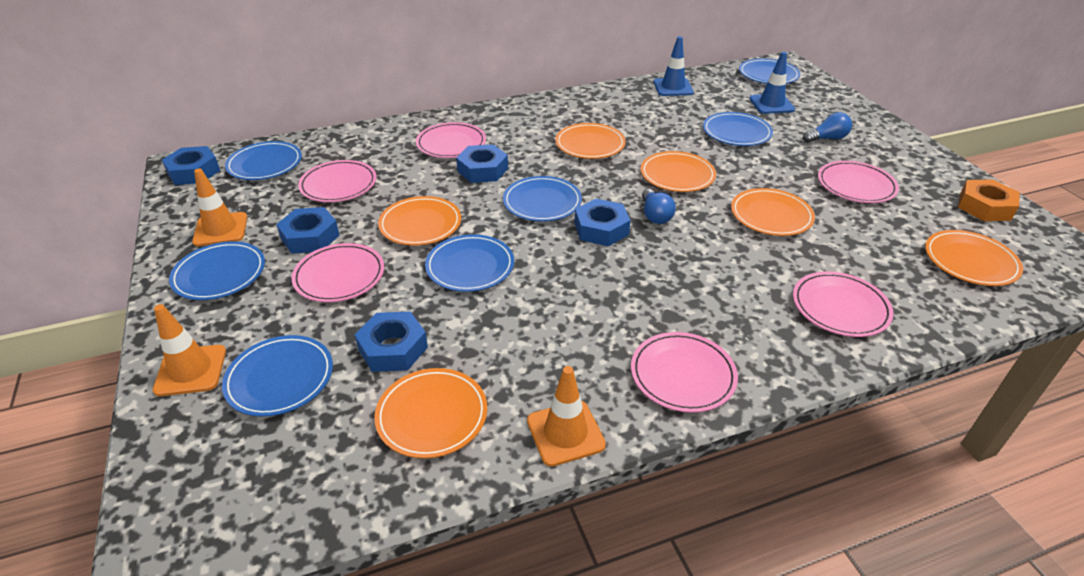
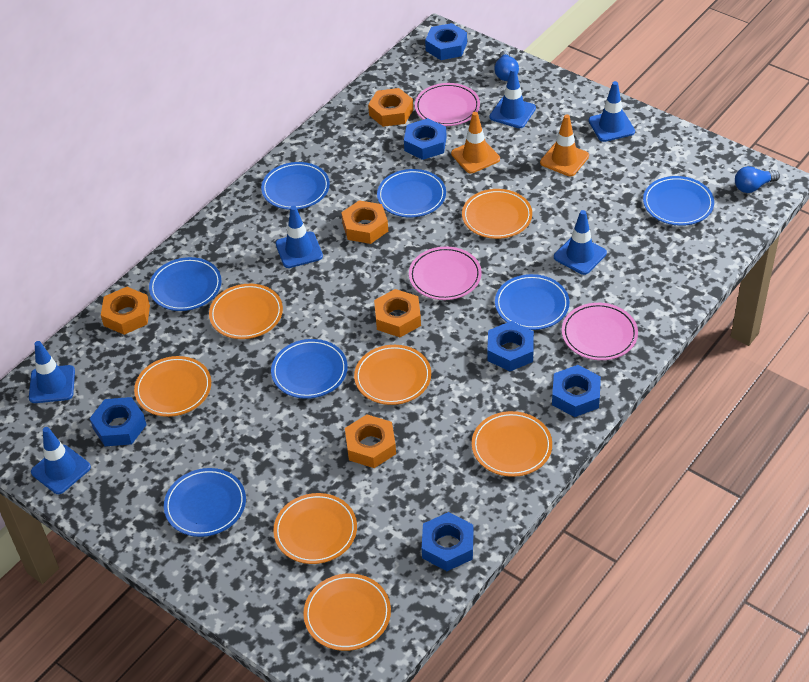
blue nut: [162,146,220,185] [276,207,339,254] [354,312,428,372] [456,144,508,183] [575,199,631,246] = 5 -> [90,397,147,446] [404,118,447,160] [422,512,473,571] [425,23,467,60] [487,321,534,371] [552,365,601,417] = 6
blue traffic cone: [654,36,694,96] [749,52,795,114] = 2 -> [29,341,75,403] [31,427,91,494] [276,206,323,268] [490,68,536,128] [554,210,607,275] [589,81,635,142] = 6
orange nut: [958,179,1019,221] = 1 -> [101,287,150,335] [341,200,388,244] [345,414,396,468] [368,88,413,127] [374,289,421,337] = 5
orange plate: [374,368,487,458] [378,196,461,245] [555,123,626,159] [641,151,716,192] [731,188,815,236] [925,230,1023,286] = 6 -> [134,356,211,417] [209,284,283,339] [273,493,357,564] [303,573,391,651] [354,345,431,405] [462,189,532,239] [472,411,552,477] = 7
orange traffic cone: [153,304,226,396] [192,168,247,246] [527,366,606,467] = 3 -> [451,112,500,173] [540,114,589,176] = 2
pink plate: [291,243,384,302] [298,160,376,202] [416,122,486,158] [631,332,738,413] [793,271,894,337] [818,161,899,203] = 6 -> [409,246,482,300] [415,83,480,126] [562,303,638,360] = 3

